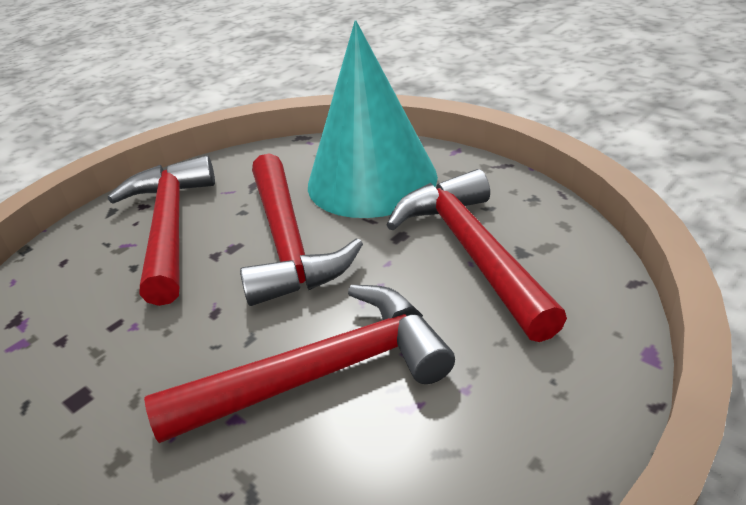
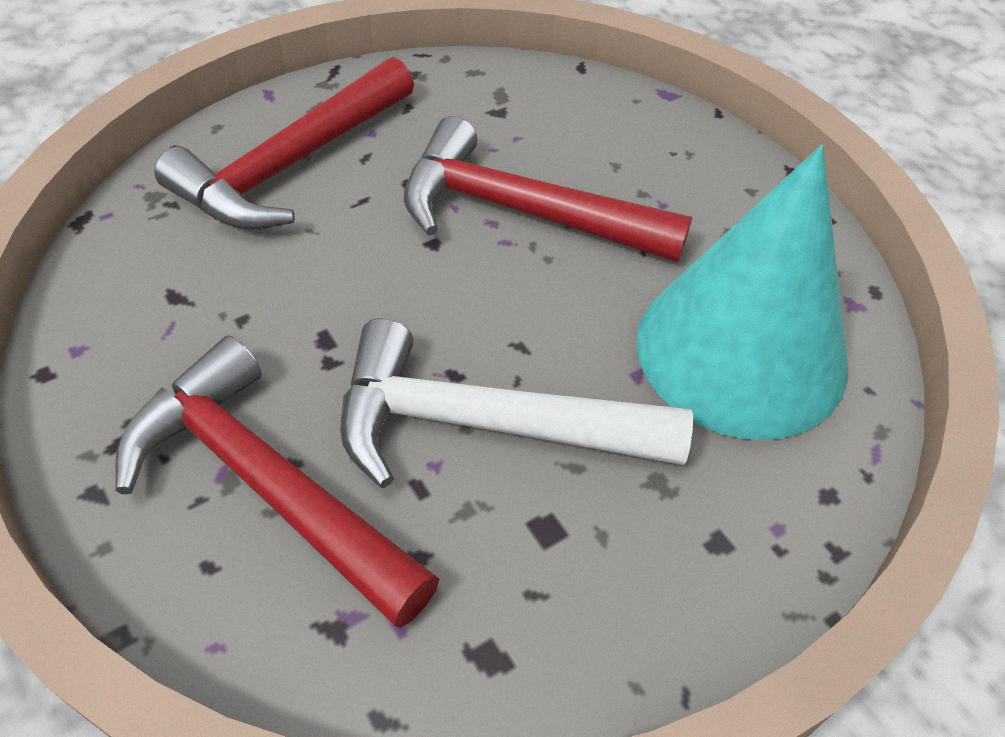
red hammer: [108,155,215,306] [144,285,455,443] [240,153,363,306] [386,169,567,342] = 4 -> [115,335,439,628] [154,57,414,230] [404,116,692,262] = 3
white hammer: none = 0 -> [340,318,693,488] = 1

